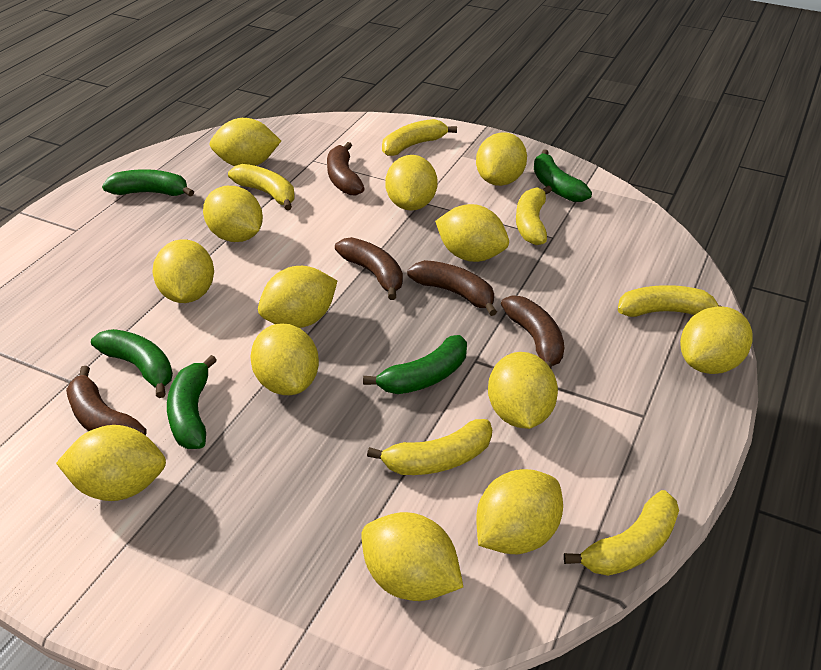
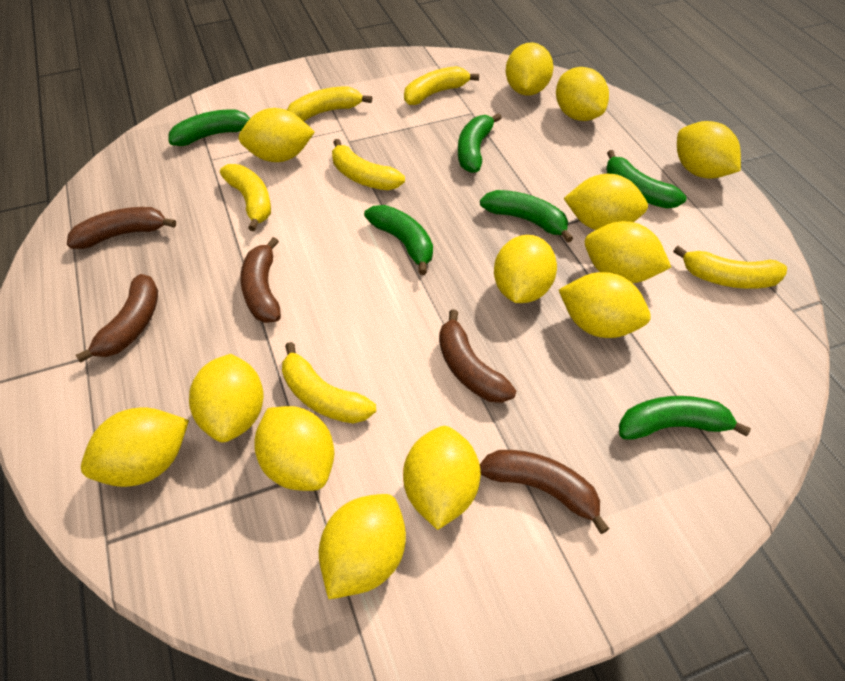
green banana: [91,329,173,398] [102,169,194,197] [167,355,217,449] [363,335,467,394] [534,150,592,202] = 5 -> [169,109,250,146] [364,205,433,275] [458,113,501,173] [480,190,573,243] [606,150,687,209] [619,396,751,440] = 6

